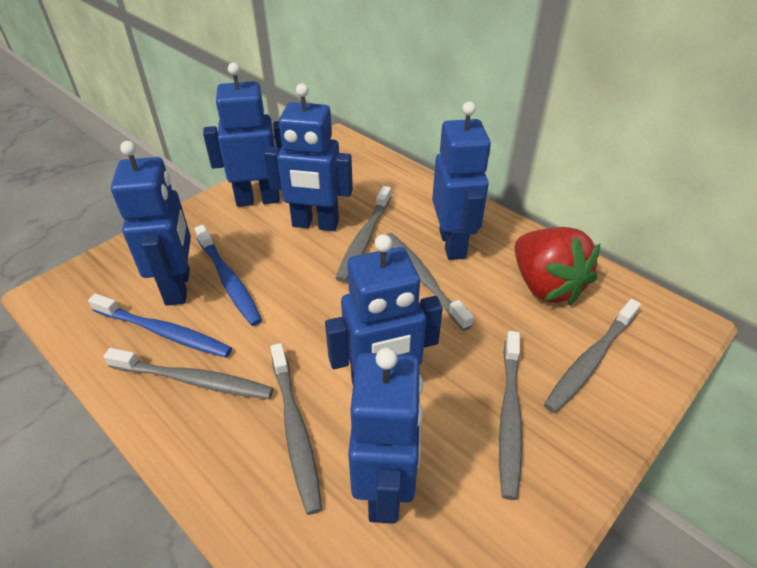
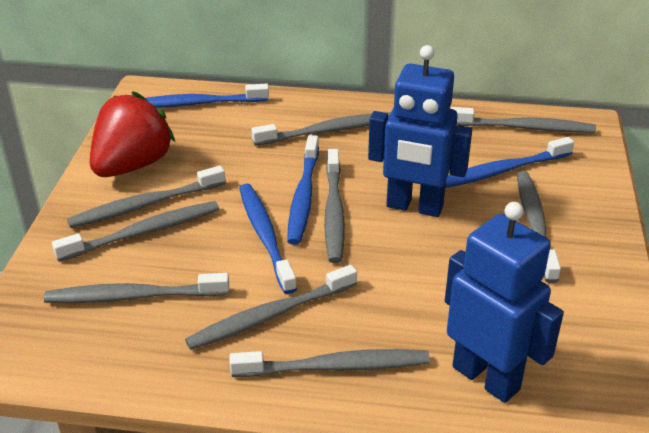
blue robot: [111,141,191,305] [203,62,282,207] [264,83,353,231] [325,234,443,384] [348,347,423,524] [432,102,491,260] = 6 -> [368,45,472,217] [445,202,564,403] = 2
blue toothbrush: [88,294,232,358] [195,225,262,326] = 2 -> [145,84,269,108] [239,184,297,294] [287,135,319,245] [445,137,574,188] = 4
grey toothbrush: [103,348,273,399] [270,343,322,515] [336,186,391,282] [386,233,474,331] [499,331,522,500] [544,299,641,413] = 6 -> [44,273,229,303] [52,201,219,261] [67,166,225,228] [185,265,357,350] [230,349,430,377] [251,112,391,146] [324,149,345,263] [450,107,596,133] [517,171,561,283] = 9

